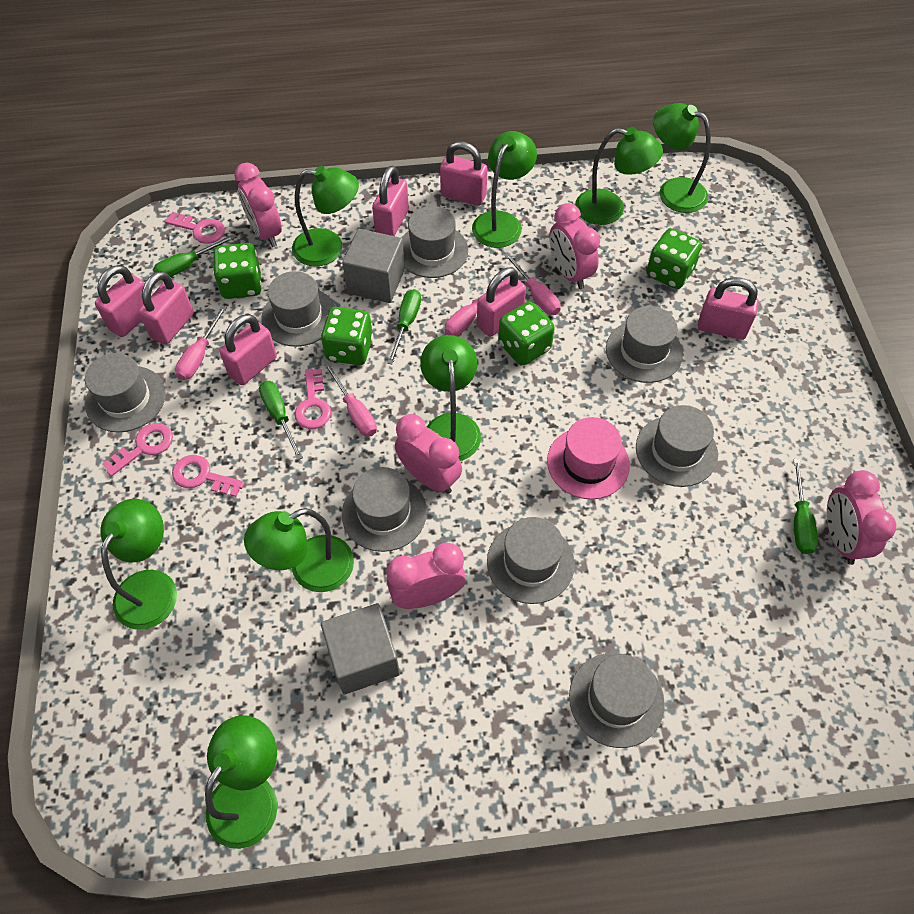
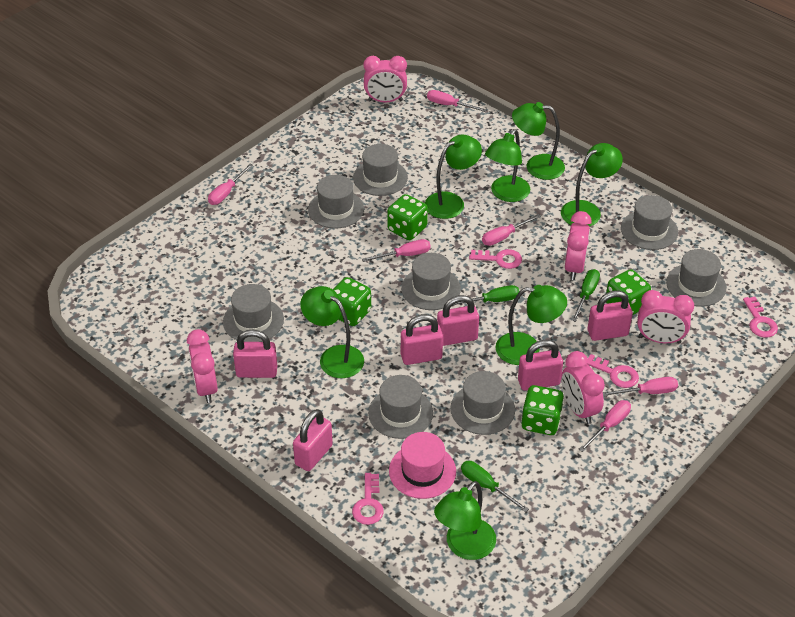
green lamp: [100,499,177,630] [205,715,277,849] [244,508,354,592] [292,166,359,267] [420,335,481,461] [472,131,537,248] [575,127,663,225] [653,103,711,213] = 8 -> [300,286,364,378] [425,135,482,219] [434,481,496,560] [485,129,530,202] [496,285,567,365] [512,102,565,180] [561,143,623,227] = 7
green screwdriver: [153,234,236,277] [259,381,303,460] [387,289,421,365] [793,459,818,554] = 4 -> [452,285,520,306] [461,461,529,512] [572,269,600,322] = 3
grey cube: [321,603,400,695] [342,229,405,303] = 2 -> none = 0
pink padlock: [95,265,144,337] [138,271,194,345] [219,314,277,385] [372,166,409,236] [440,141,487,206] [477,267,526,337] [698,277,759,340] = 7 -> [233,329,277,378] [293,409,333,471] [401,314,443,365] [437,295,479,346] [518,340,563,391] [588,291,633,341] = 6
pink screwdriver: [175,306,227,380] [324,363,377,437] [445,278,506,336] [504,252,561,315] = 4 -> [208,164,253,205] [362,239,431,262] [427,90,487,112] [482,214,541,246] [579,400,631,452] [603,377,678,396] = 6

